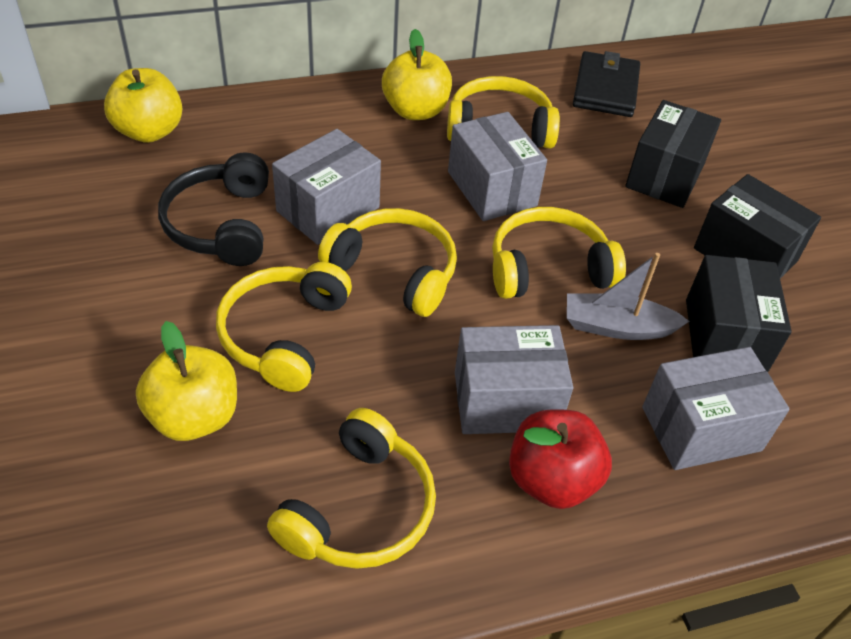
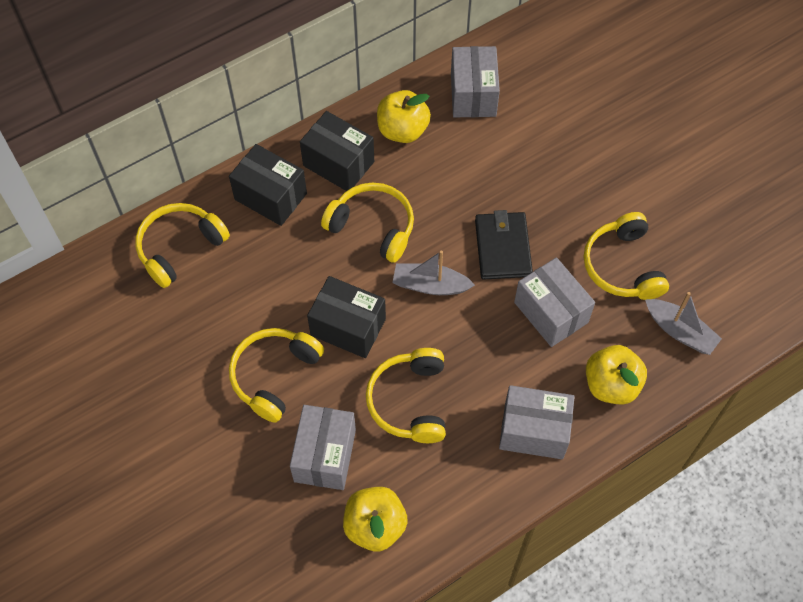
black headphones: [158,152,269,266] = 1 -> none = 0
grey boat: [567,253,689,340] = 1 -> [392,251,475,295] [645,292,722,355] = 2
red apple: [509,409,612,509] = 1 -> none = 0

